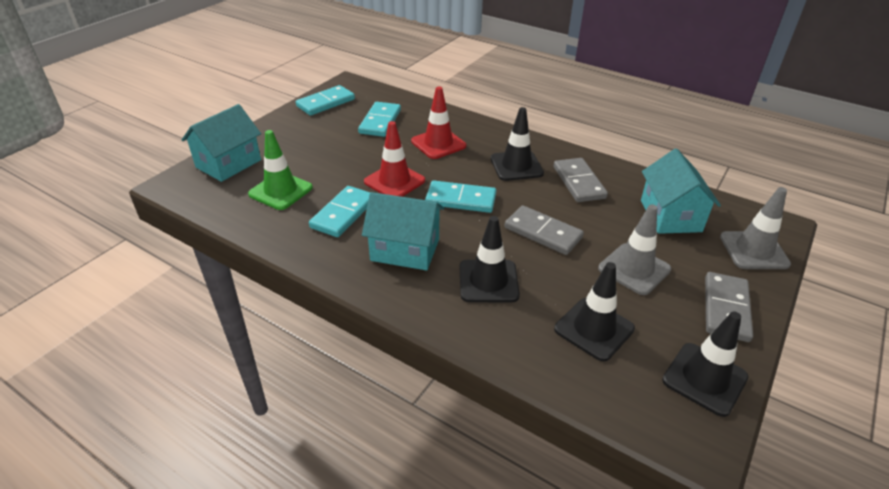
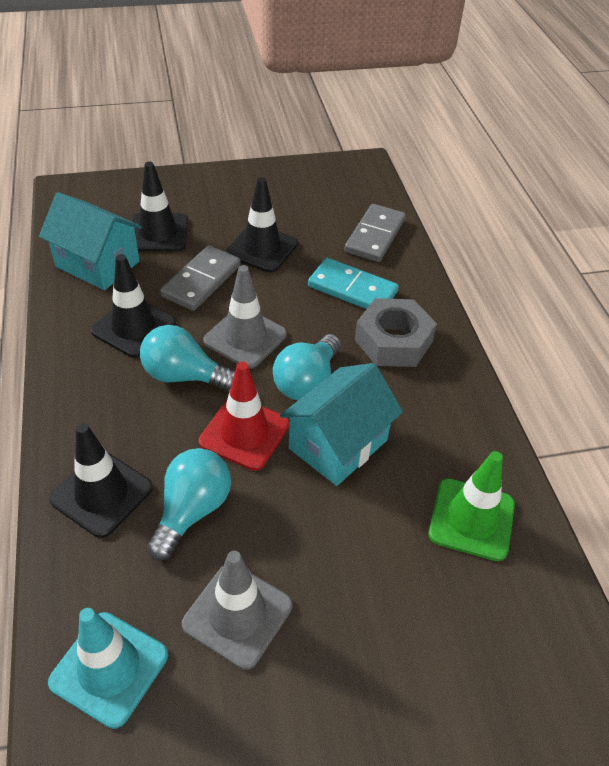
grey domino: [505,205,584,255] [554,158,608,202] [705,272,753,342] = 3 -> [160,245,241,311] [344,204,406,262] = 2
grey nut: none = 0 -> [355,298,437,367] = 1
red traffic cone: [364,121,425,197] [411,87,466,159] = 2 -> [199,362,289,471] = 1
turquoise domino: [296,85,355,116] [309,186,370,237] [358,102,401,137] [425,180,496,213] = 4 -> [308,258,399,309] = 1
turquoise house: [181,104,261,182] [362,192,444,270] [641,149,721,234] = 3 -> [39,192,142,290] [280,363,403,486] = 2
turquoise light bulb: none = 0 -> [140,325,235,391] [147,448,231,561] [273,334,341,400] = 3
turquoise traffic cone: none = 0 -> [48,608,168,729] = 1

